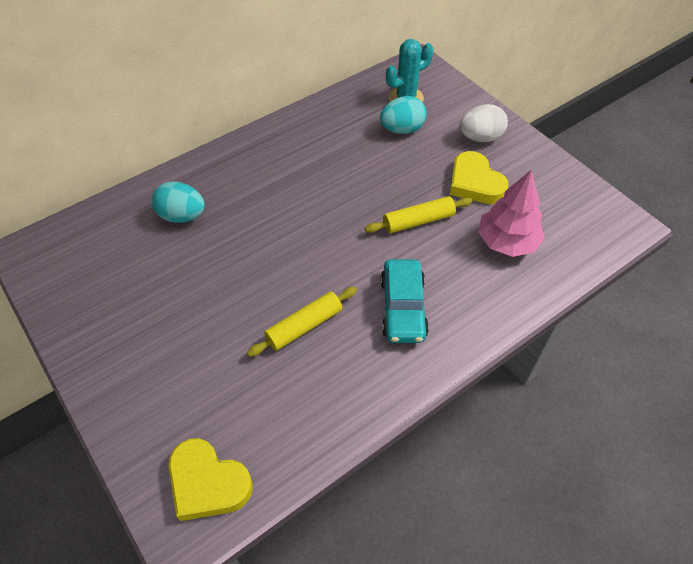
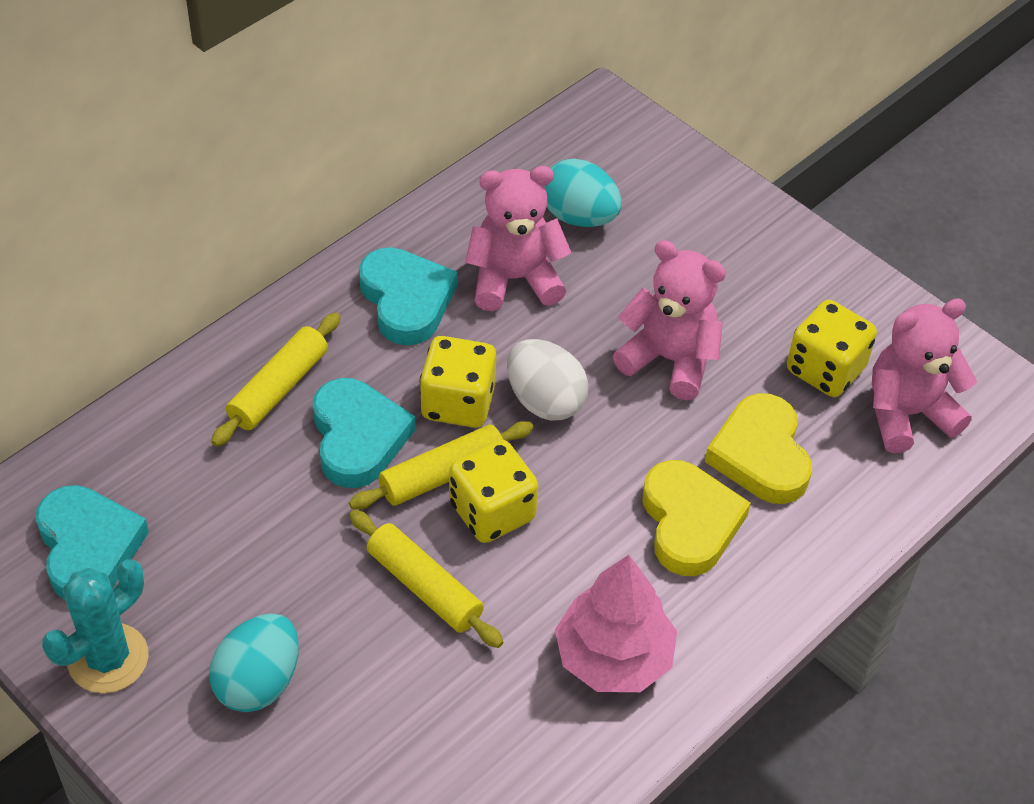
pink teddy bear: none = 0 -> [465,166,572,311] [613,240,726,400] [872,298,977,453] = 3
turquoise car: [380,259,429,343] = 1 -> none = 0
turquoise heart: none = 0 -> [36,485,149,601] [313,378,415,488] [359,247,457,345] = 3
yellow dice: none = 0 -> [419,336,496,428] [449,440,538,543] [787,300,877,397] = 3
yellow rolling pin: [247,287,357,357] [365,196,473,233] = 2 -> [211,313,340,446] [349,421,534,510] [349,510,503,648] = 3

